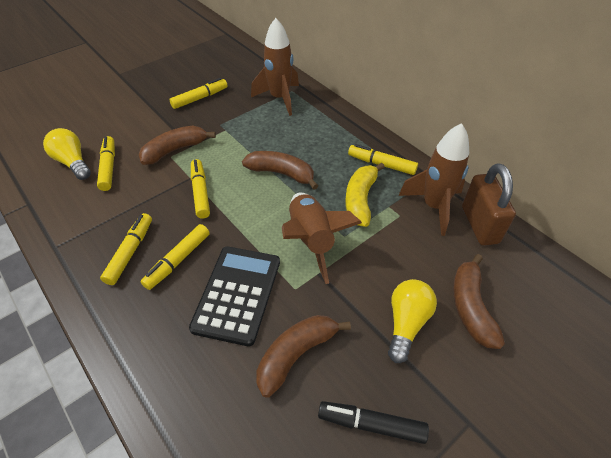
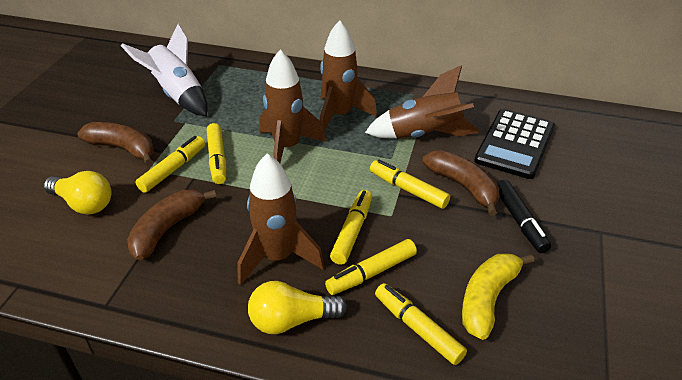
brown banana: [139,126,216,165] [242,151,318,190] [256,315,351,398] [453,254,505,349] = 4 -> [77,122,154,165] [127,189,216,260] [422,150,499,216] = 3
brown padlock: [462,163,516,246] = 1 -> none = 0
brown rocket: [251,18,299,116] [282,192,362,284] [398,123,469,236] = 3 -> [238,154,324,285] [259,50,326,163] [320,20,377,131] [365,65,480,139] = 4
white rocket: none = 0 -> [121,24,208,116] = 1

